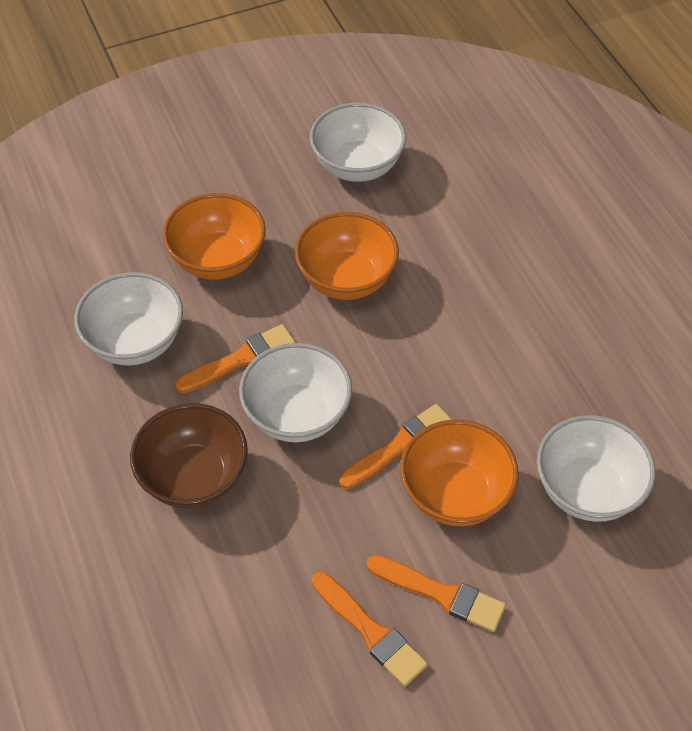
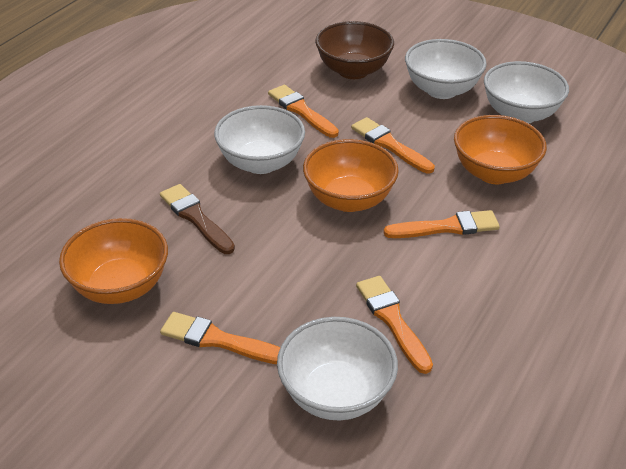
brown brush: none = 0 -> [160,184,235,254] = 1
orange brush: [175,324,296,393] [312,572,428,687] [339,404,452,489] [366,555,506,632] = 4 -> [160,312,281,364] [268,85,339,138] [351,117,435,173] [356,276,433,374] [383,210,500,238] = 5

